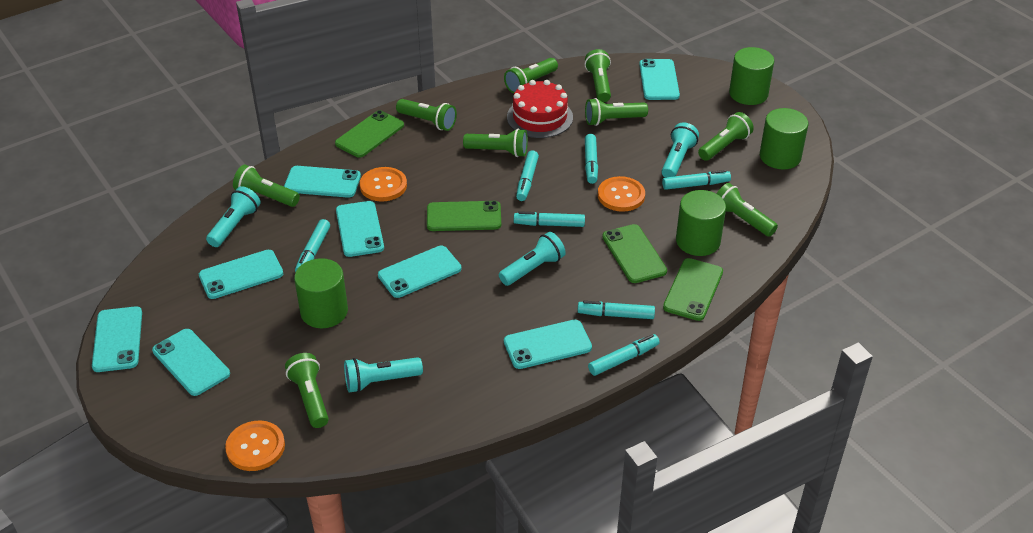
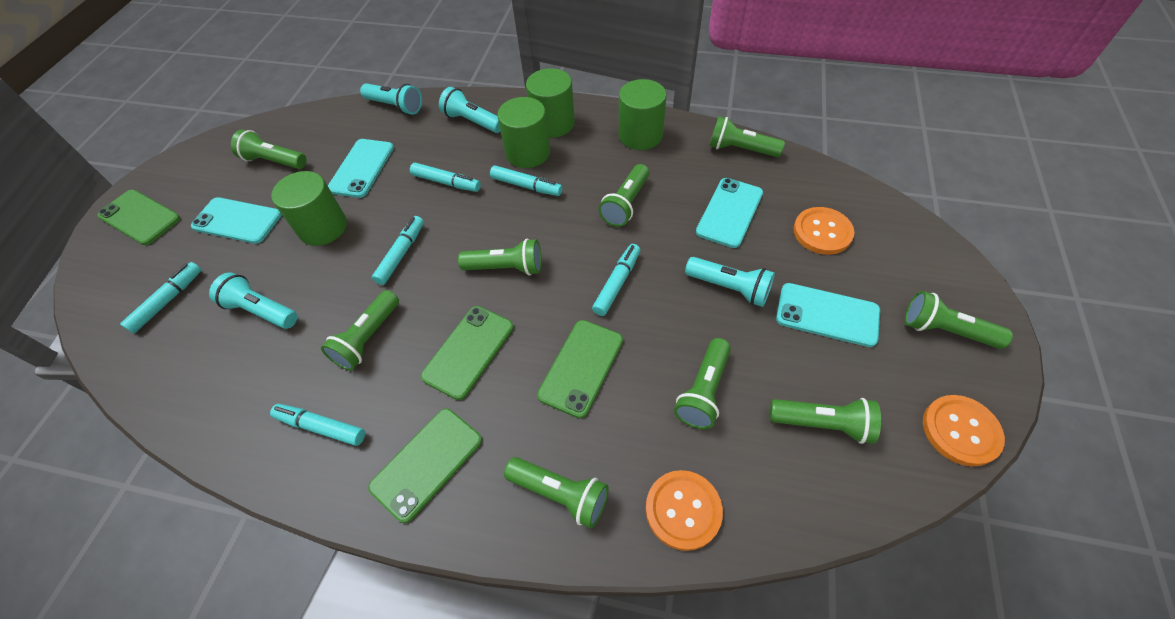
red cake: [507,80,573,138] = 1 -> none = 0
turquoise marker: [295,219,330,272] [514,211,585,227] [516,150,539,201] [578,301,655,319] [585,134,598,184] [588,334,660,376] [662,170,731,190] = 7 -> [120,262,202,333] [270,404,365,446] [372,216,424,285] [410,163,481,192] [490,165,563,196] [592,244,640,316] = 6
turquoise phone: [92,306,142,372] [152,329,230,396] [199,250,283,299] [284,166,361,198] [336,201,384,257] [378,246,461,298] [504,320,592,369] [639,59,680,100] = 8 -> [191,197,282,244] [328,139,394,198] [696,178,763,248] [776,283,880,347] = 4

